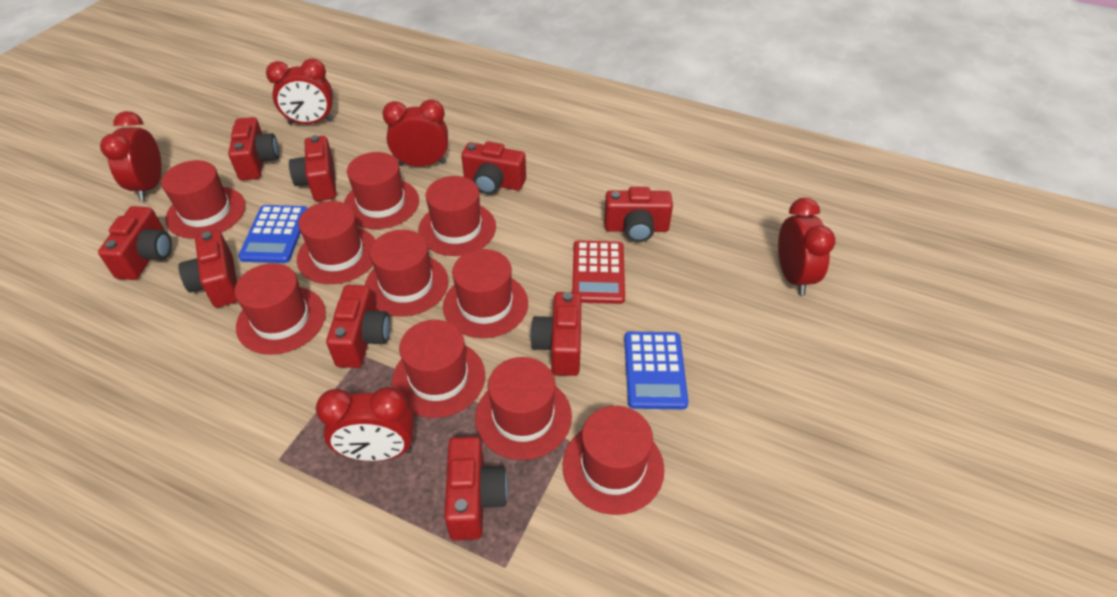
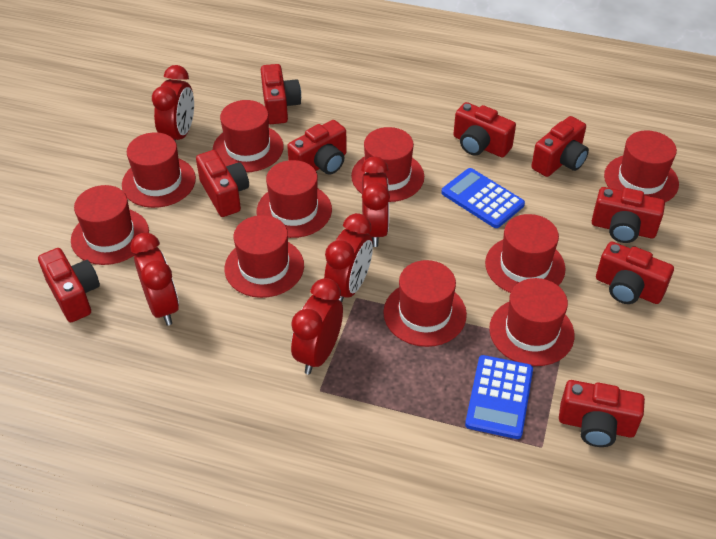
red calculator: [572,240,625,304] = 1 -> none = 0

